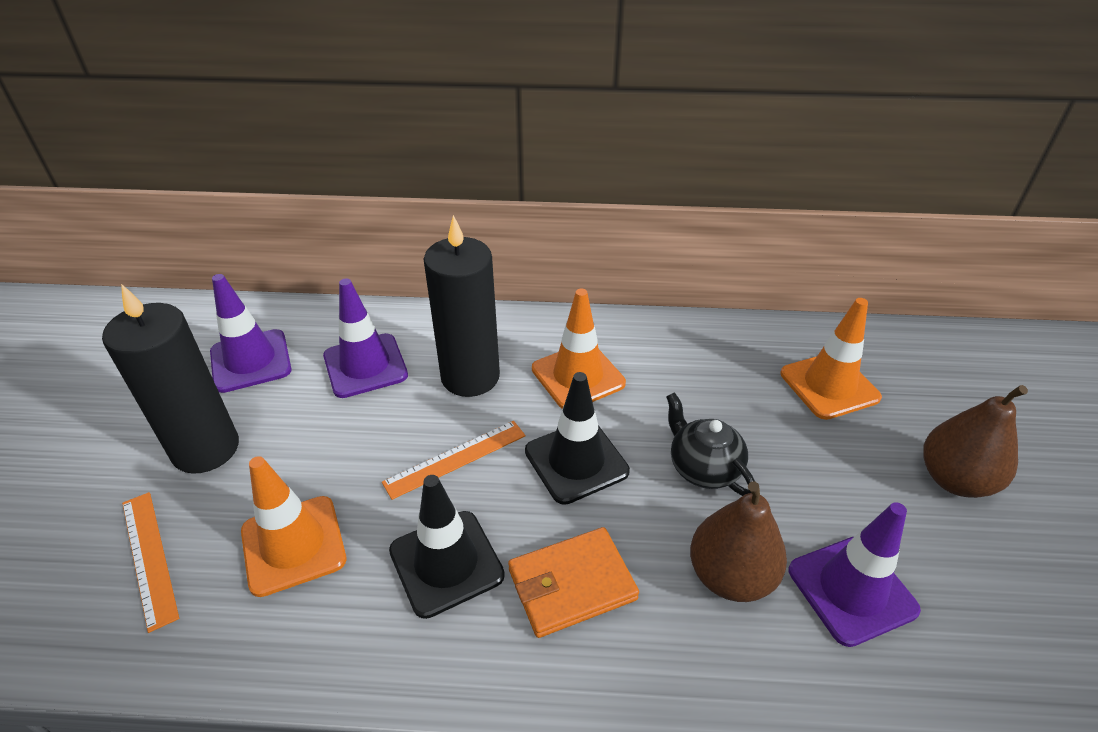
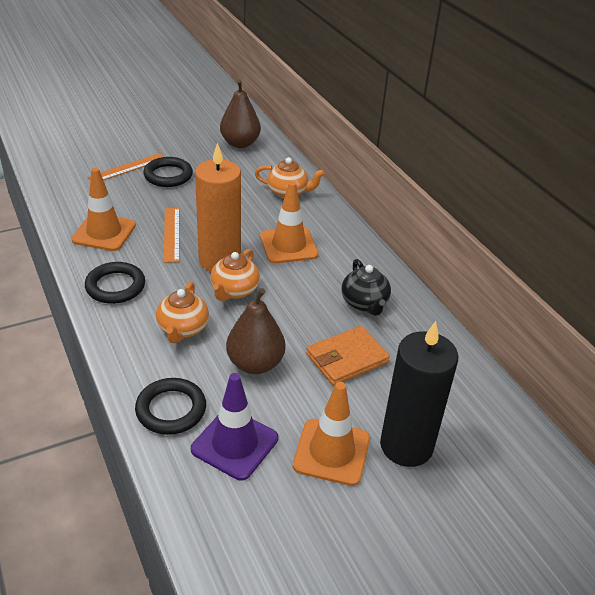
black candle: [102,284,239,474] [424,215,500,397] = 2 -> [380,321,458,467] = 1
black ring: none = 0 -> [85,262,145,304] [135,378,206,435] [143,157,193,187] = 3
black traffic cone: [389,475,505,619] [525,372,630,505] = 2 -> none = 0
orange candle: none = 0 -> [195,143,241,272] = 1
orange teapot: none = 0 -> [156,282,209,343] [210,249,260,301] [255,157,325,198] = 3
purple traffic cone: [210,274,291,393] [323,278,408,398] [788,502,921,647] = 3 -> [191,373,278,481] = 1

